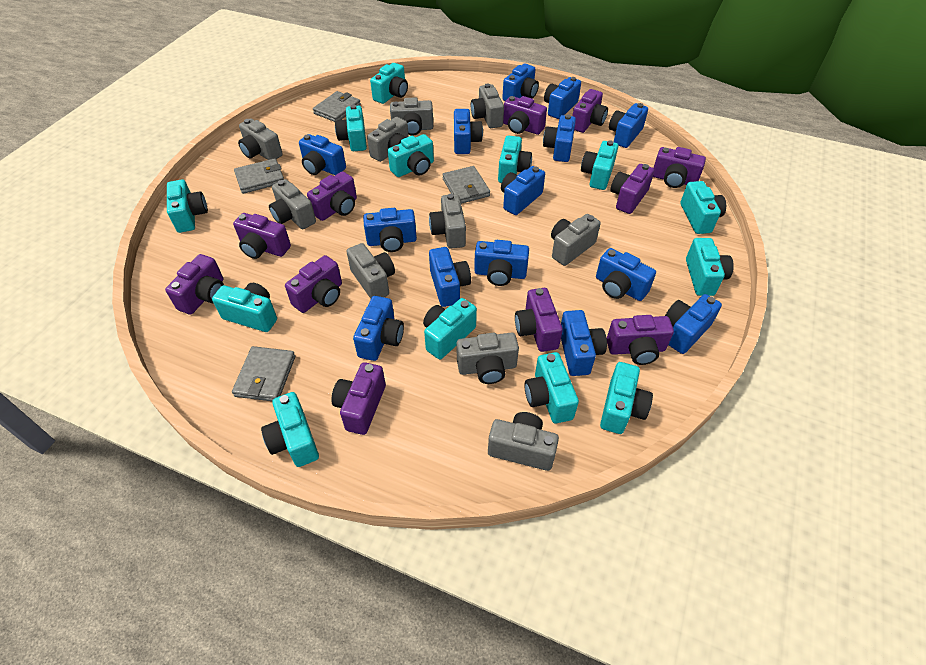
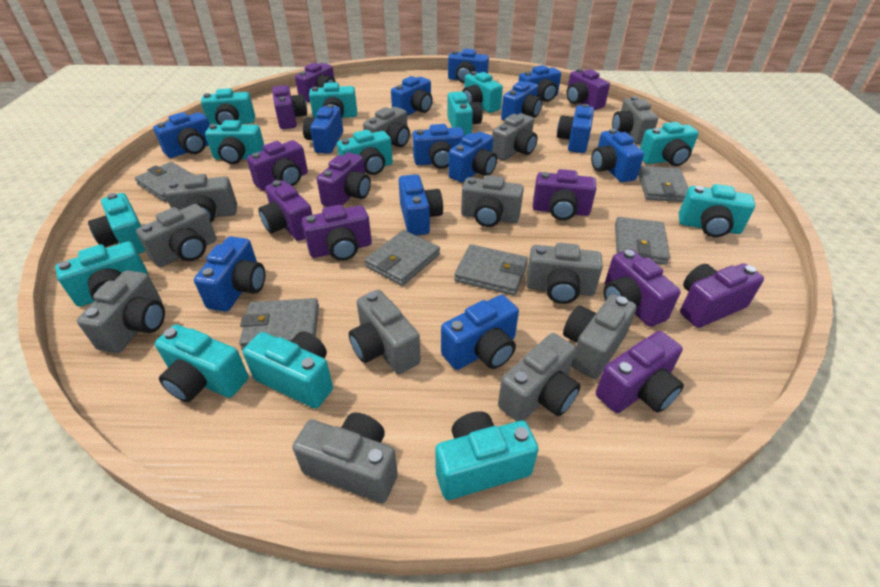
blue camera: [299,134,346,175] [353,296,404,361] [363,208,417,252] [429,247,471,307] [454,109,483,154] [474,240,529,286] [501,166,545,215] [502,63,539,101] [543,114,576,162] [544,77,581,119] [561,310,607,376] [596,248,656,301] [609,103,648,148] [665,294,722,354] = 14 -> [153,112,210,158] [194,236,265,312] [302,104,343,154] [391,76,433,116] [399,174,443,235] [412,124,465,169] [441,295,519,370] [448,49,489,83] [448,132,497,183] [501,81,542,120] [519,65,561,102] [557,104,594,153] [591,128,644,182] = 13
grey camera: [238,118,283,160] [269,179,316,229] [346,243,395,299] [367,117,409,162] [390,97,433,136] [429,194,466,249] [456,333,519,384] [471,84,504,128] [488,412,559,471] [551,214,601,266] = 10 -> [77,270,165,353] [136,204,217,267] [165,174,237,222] [292,412,398,503] [349,290,421,374] [363,107,410,147] [461,175,524,227] [492,113,537,161] [498,333,580,422] [526,243,603,304] [563,294,637,379] [612,96,658,144] = 12
grey wallet: [232,346,295,401] [234,158,284,194] [313,91,361,122] [442,166,490,204] = 4 -> [135,162,194,202] [239,298,319,350] [364,230,440,286] [454,244,528,296] [615,217,670,265] [638,166,688,202] = 6

